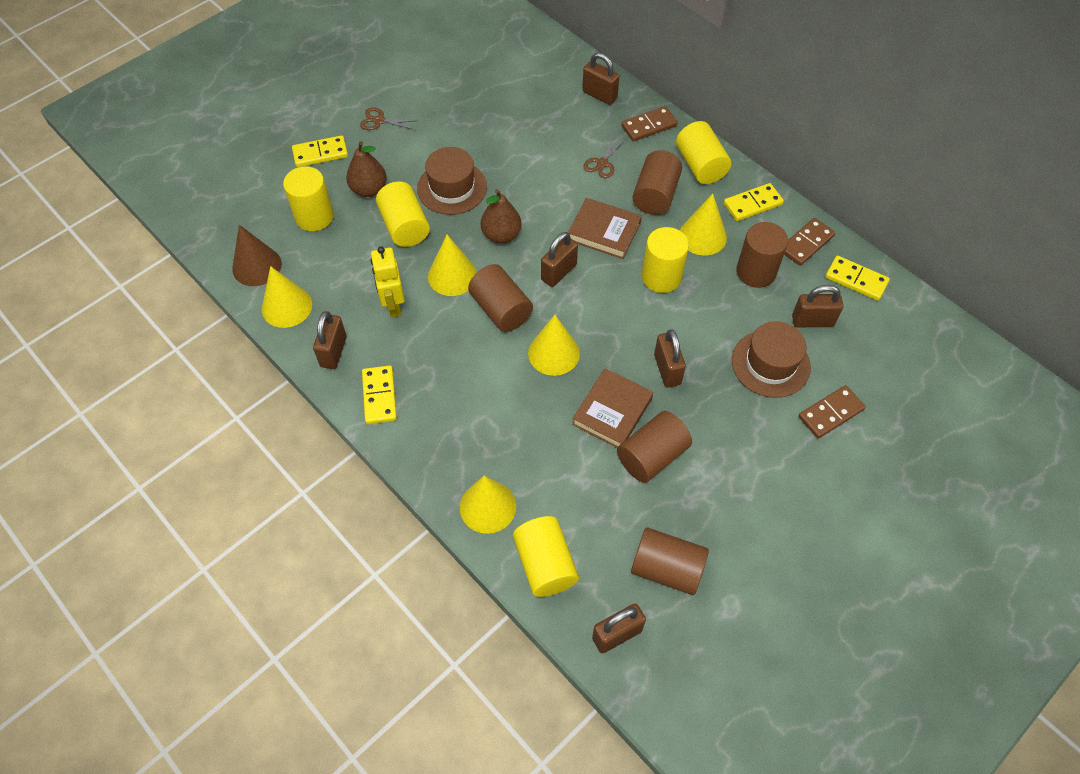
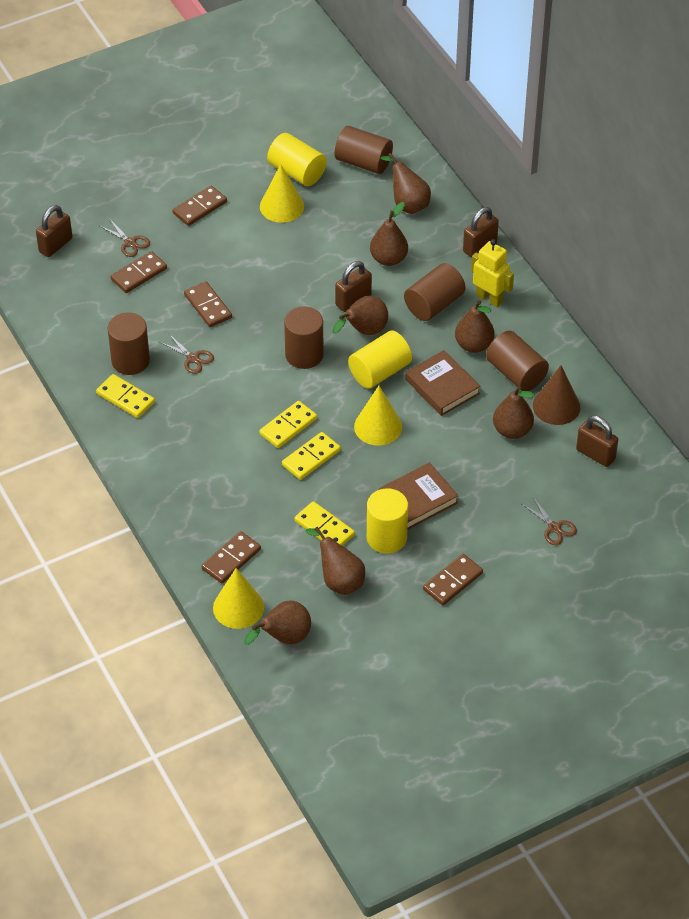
brown domino: [621,106,678,142] [784,218,835,266] [798,385,866,439] = 3 -> [110,251,167,293] [172,186,227,226] [184,281,232,327] [202,531,261,583] [423,554,483,605] = 5
brown hat: [417,147,487,215] [732,321,811,398] = 2 -> none = 0
brown padlock: [313,311,347,369] [541,232,578,287] [582,53,620,105] [592,604,646,653] [654,329,686,387] [792,285,843,327] = 6 -> [36,205,72,257] [335,261,372,312] [463,207,499,258] [576,416,619,467] = 4
brown pear: [346,141,387,197] [481,189,522,243] = 2 -> [244,601,311,645] [306,527,365,595] [332,296,388,335] [370,202,408,266] [381,153,431,214] [455,300,495,353] [493,386,534,439] = 7
brown scissors: [360,107,416,130] [583,137,625,178] = 2 -> [100,220,150,257] [160,334,214,374] [522,497,577,545] = 3
yellow cone: [262,266,312,328] [428,235,477,296] [460,476,516,534] [528,315,580,376] [679,194,727,255] = 5 -> [213,568,264,629] [260,164,304,223] [354,386,402,446] = 3
yellow cylinder: [283,166,334,231] [376,182,430,247] [513,516,579,597] [642,227,689,293] [676,121,731,184] = 5 -> [267,133,327,186] [348,331,412,389] [367,488,408,553] = 3

